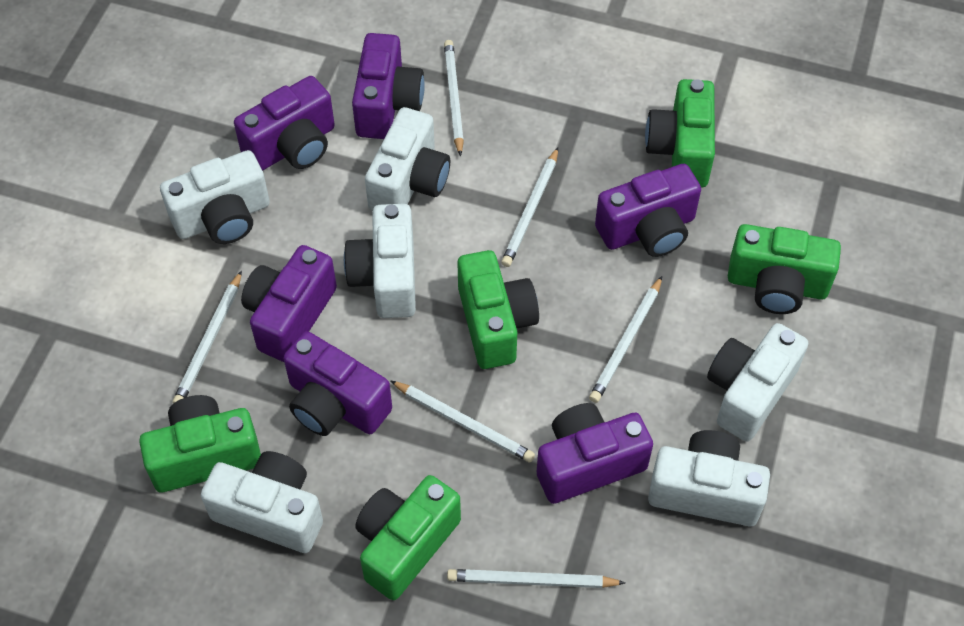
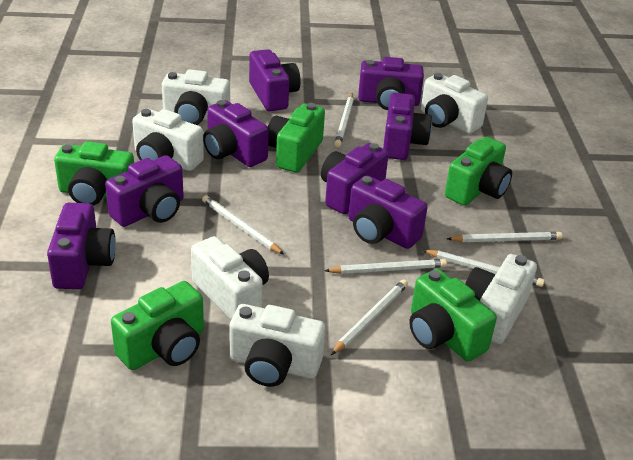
purple camera: [234,76,335,171] [241,245,337,362] [283,331,392,436] [352,33,425,139] [537,403,653,504] [595,164,701,257] = 6 -> [47,203,116,289] [105,155,184,227] [203,100,269,167] [249,49,301,111] [321,143,389,214] [348,175,428,249] [358,57,424,110] [383,93,432,160] = 8

